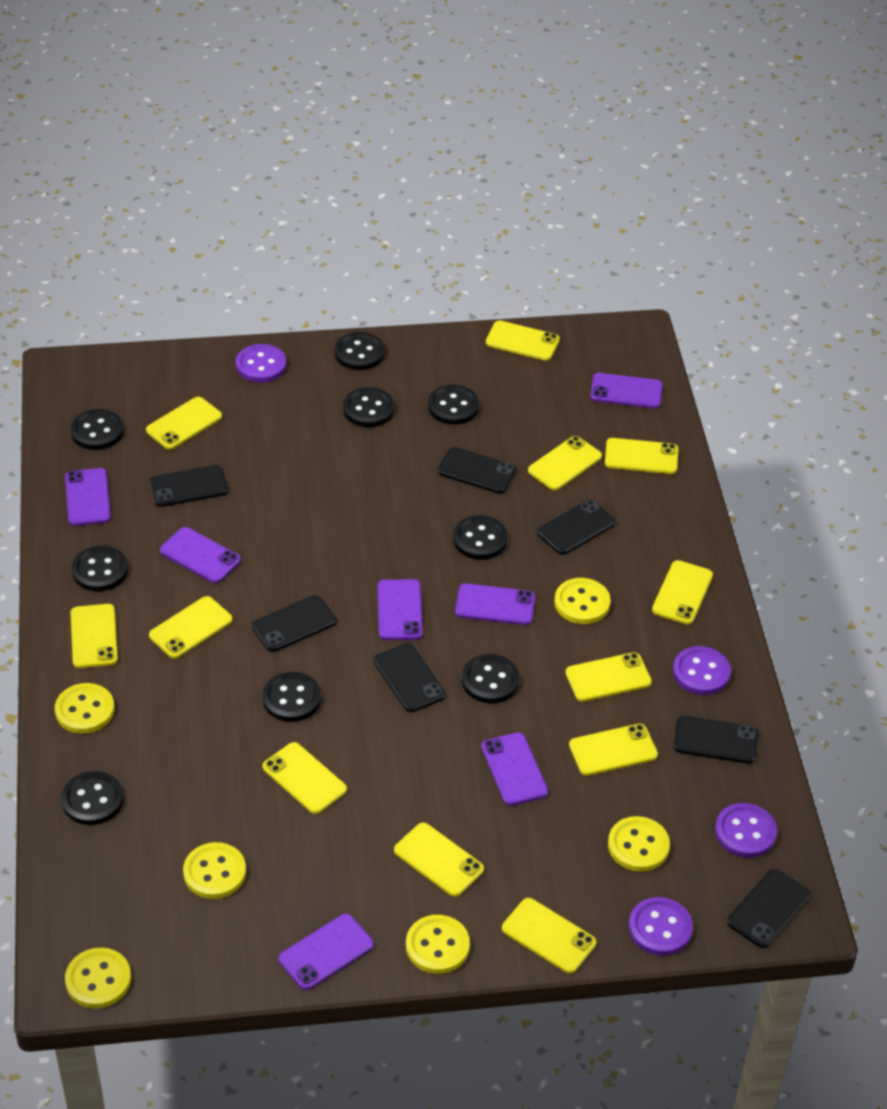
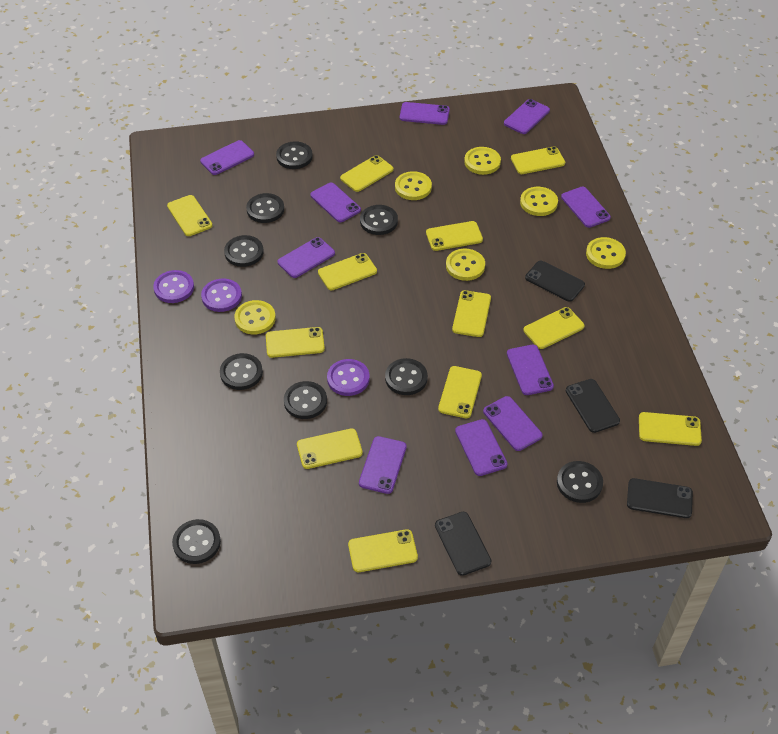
black phone: [150,465,228,507] [252,595,337,652] [374,643,446,712] [437,447,516,494] [537,500,616,555] [674,716,758,764] [727,869,811,948] = 7 -> [435,512,491,576] [525,261,585,302] [566,379,620,433] [627,478,693,518] = 4
purple button: [236,344,286,383] [629,897,693,956] [673,646,731,695] [715,803,777,858] = 4 -> [153,270,194,303] [201,278,242,312] [327,359,370,396] = 3
purple phone: [65,468,111,526] [160,527,241,583] [279,913,374,990] [378,579,423,640] [455,583,535,625] [481,732,548,806] [590,373,663,408] = 7 -> [200,140,254,175] [278,237,335,278] [310,183,361,222] [359,436,407,494] [400,102,450,125] [455,419,508,476] [483,396,543,451] [504,99,550,134] [507,345,554,395] [561,187,611,228] = 10

